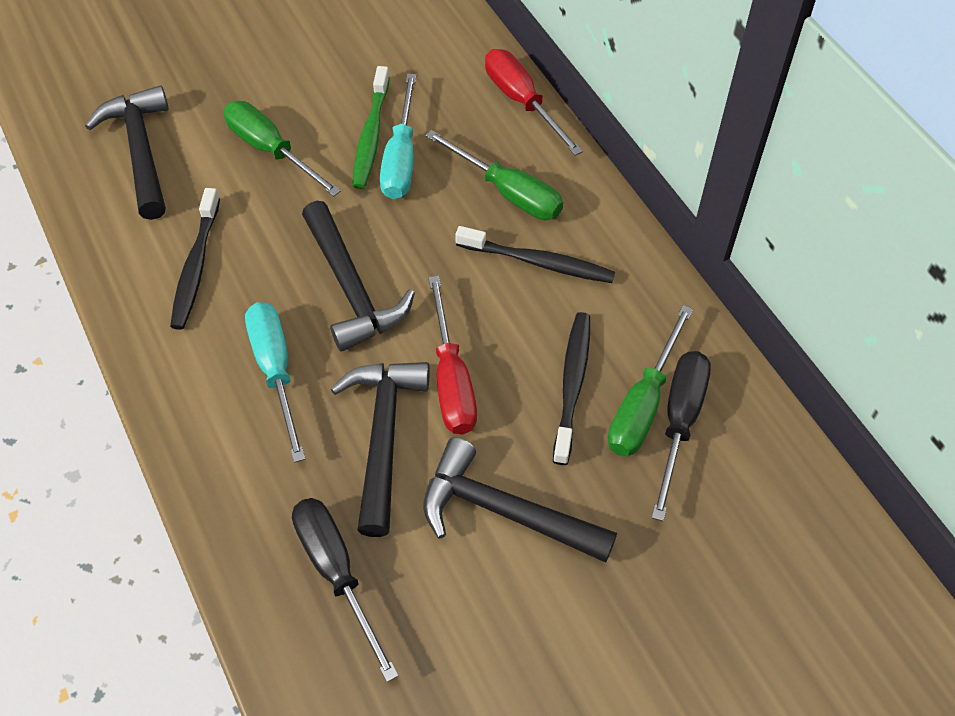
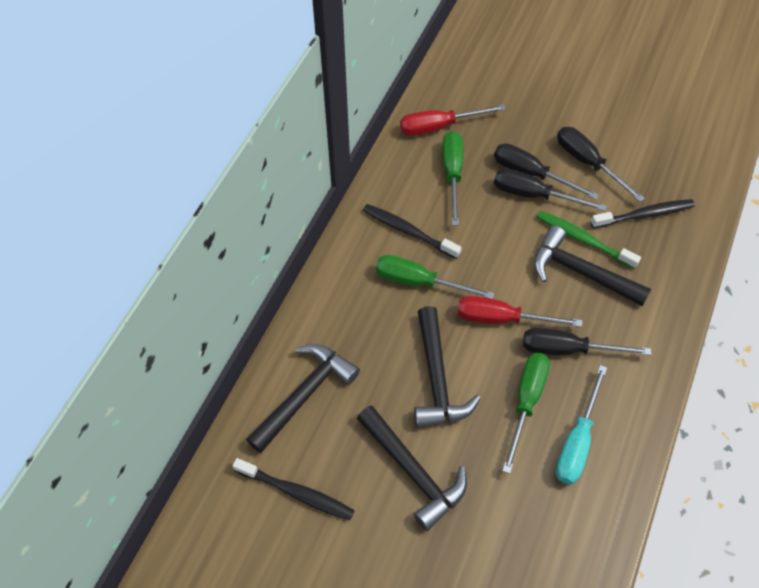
black screwdriver: [292,498,398,682] [652,351,711,521] = 2 -> [494,143,599,200] [494,168,607,211] [523,328,651,355] [557,127,645,202] = 4
turquoise screwdriver: [245,302,305,463] [380,74,416,199] = 2 -> [556,365,607,485] = 1

